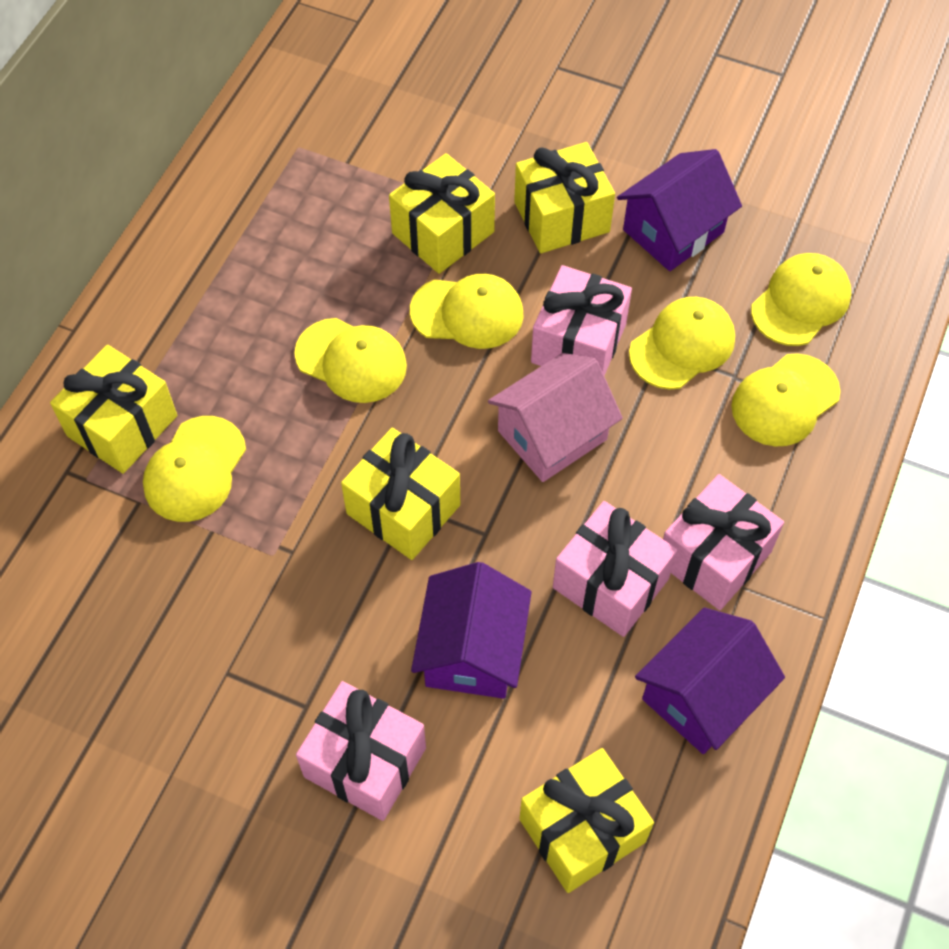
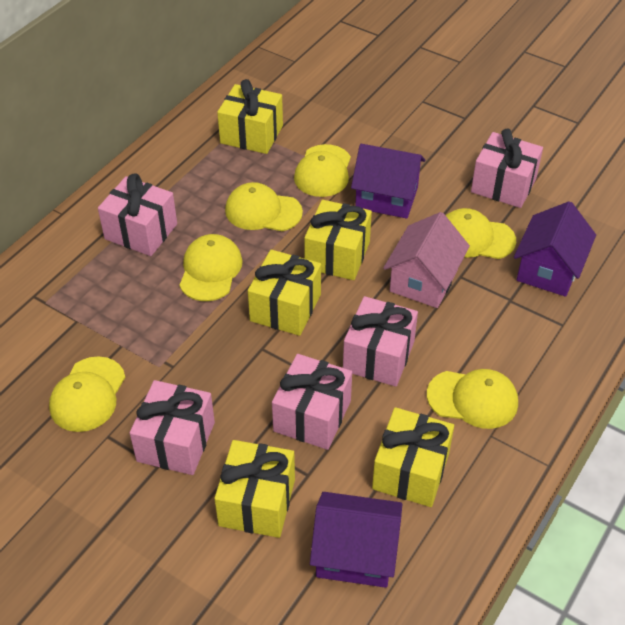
pink gift: [296,681,426,821] [531,265,632,376] [553,501,677,637] [663,474,784,610] = 4 -> [98,173,177,256] [130,380,215,475] [272,354,352,450] [343,296,418,387] [471,128,543,208] = 5

